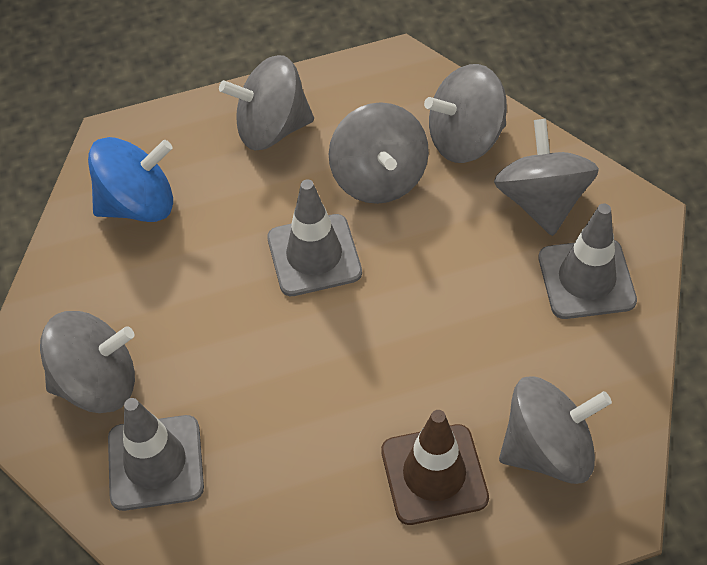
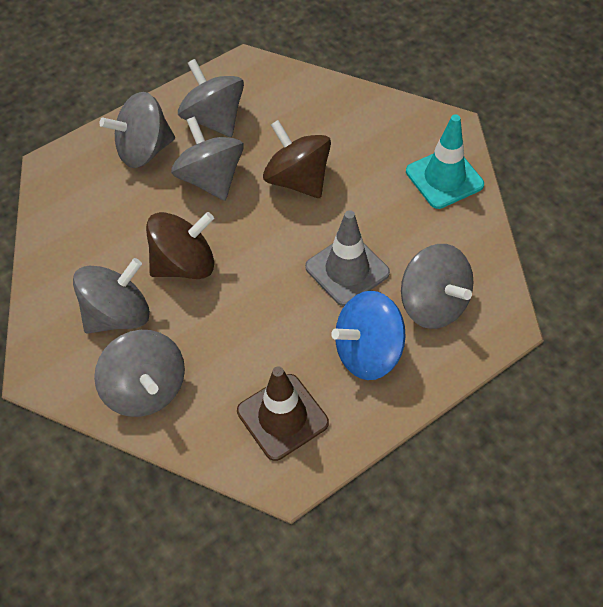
brown spinning top: none = 0 -> [146,212,214,279] [263,120,331,198] = 2
grey traffic cone: [108,398,204,511] [267,179,362,296] [538,204,637,319] = 3 -> [305,210,390,306] = 1
turquoise traffic cone: none = 0 -> [406,114,484,209] = 1

